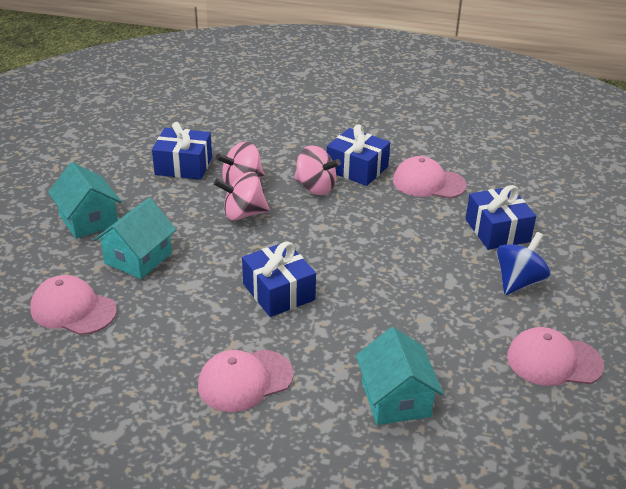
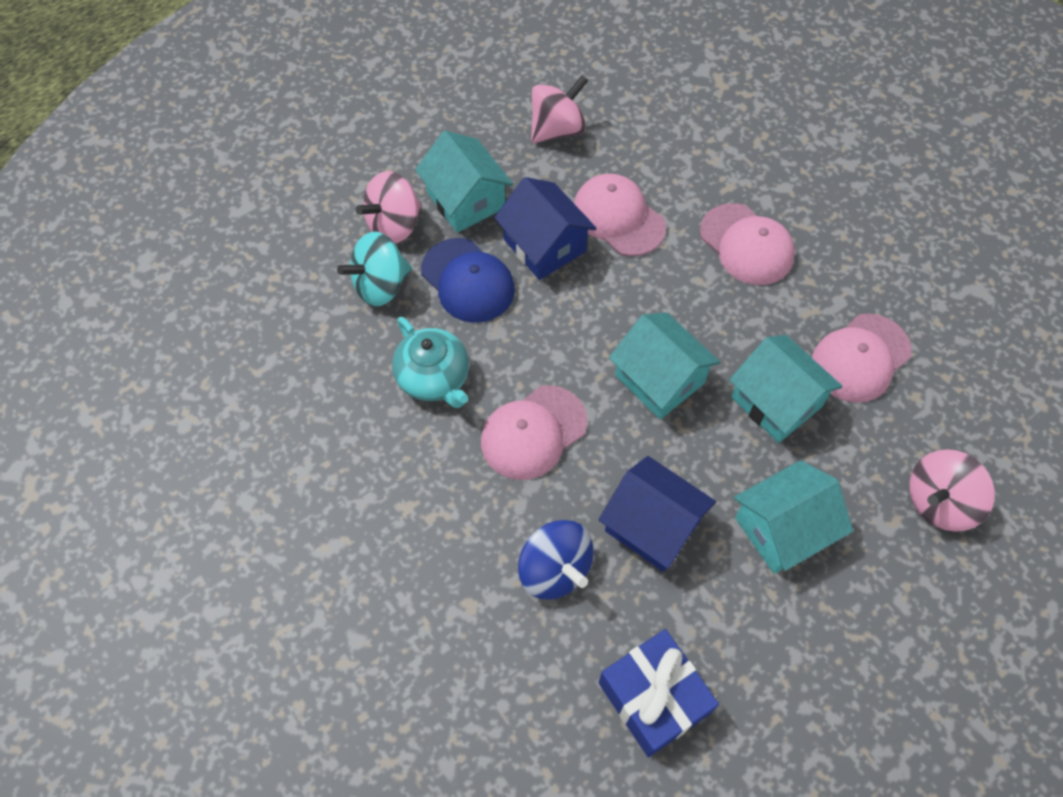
blue cap: none = 0 -> [421,238,515,323] = 1
blue gift: [152,122,212,180] [242,242,316,317] [327,125,390,186] [466,185,536,250] = 4 -> [599,629,719,757] = 1
blue house: none = 0 -> [494,177,597,280] [599,456,716,572] = 2
turquoise house: [48,162,122,239] [93,198,177,279] [356,327,444,425] = 3 -> [415,131,513,233] [609,313,720,419] [729,335,843,443] [734,460,853,574] = 4
turquoise spinning top: none = 0 -> [337,232,412,306] = 1
turquoise teapot: none = 0 -> [392,317,469,408] = 1

